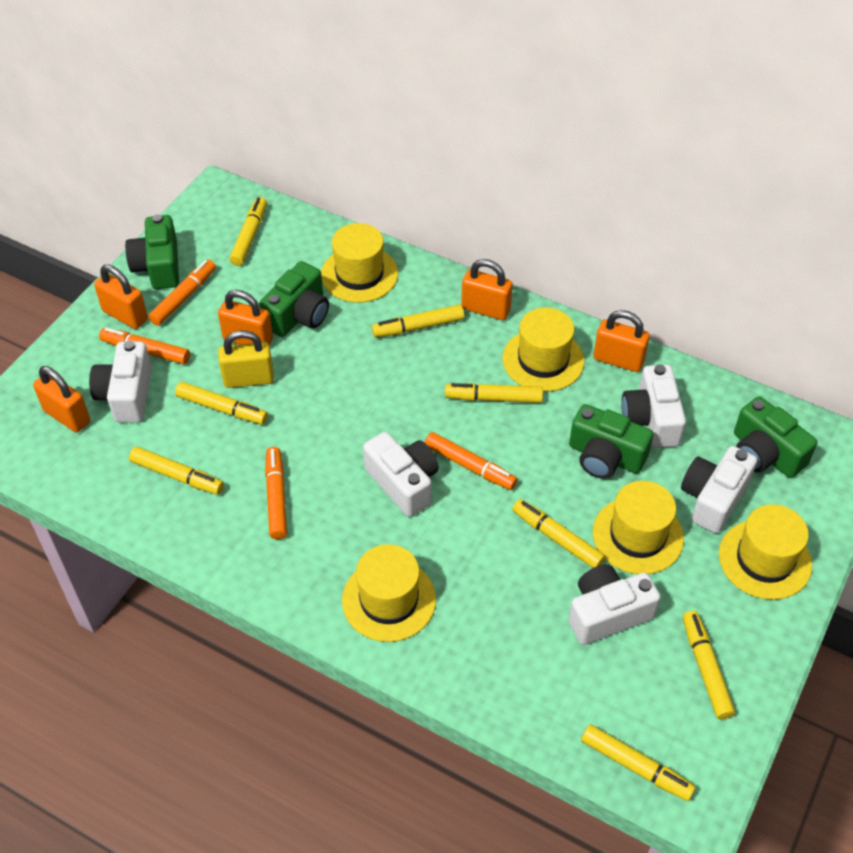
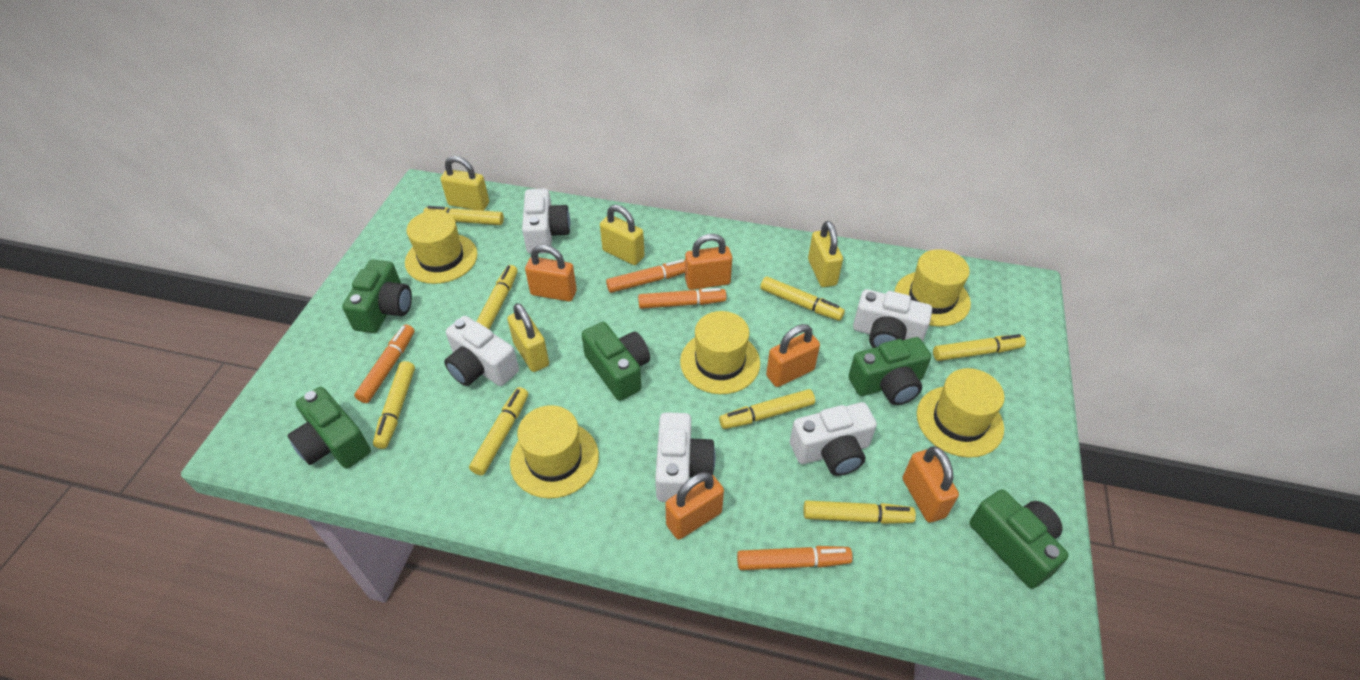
green camera: [125,214,179,289] [259,261,329,337] [569,404,653,479] [734,396,817,478] = 4 -> [287,387,371,468] [342,260,412,333] [581,322,650,401] [848,337,931,405] [969,489,1069,589] = 5
yellow padlock: [218,330,274,388] = 1 -> [440,156,489,211] [507,303,549,372] [600,205,645,265] [808,221,843,287] = 4

